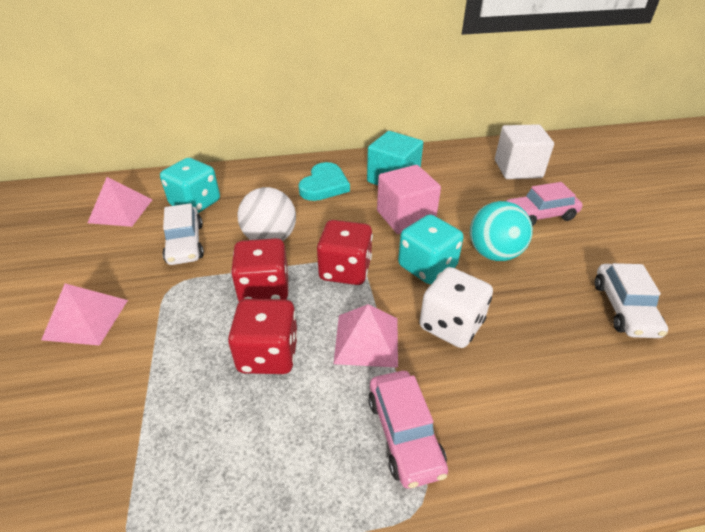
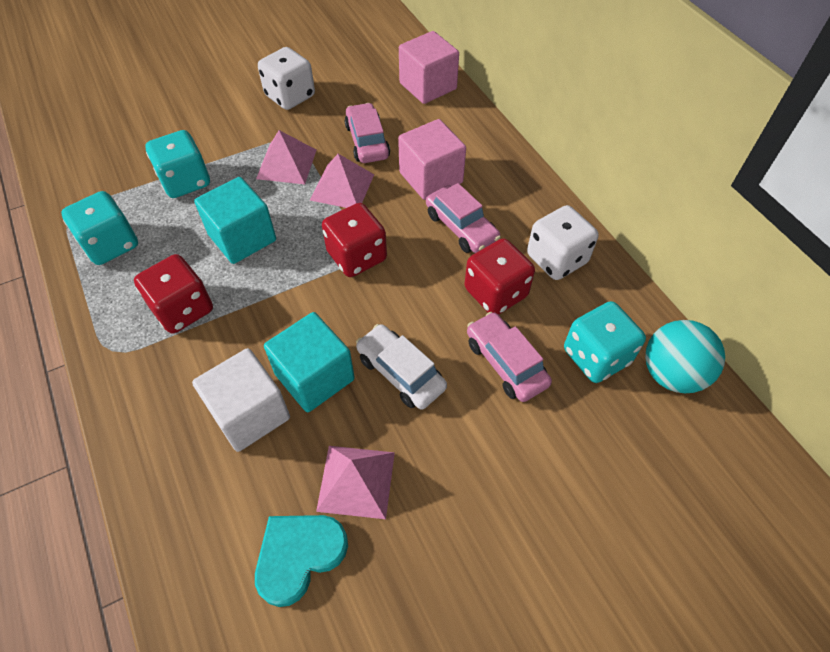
pink car: [368,371,448,489] [506,182,583,226] = 2 -> [345,103,390,163] [426,183,501,253] [467,312,552,402] = 3
pink cube: [377,165,441,234] = 1 -> [398,119,466,200] [399,31,459,104] = 2
turquoise cube: [367,131,423,185] = 1 -> [194,177,276,264] [264,312,355,412] = 2
turquoise dice: [160,158,220,213] [398,214,463,284] = 2 -> [61,191,138,265] [145,130,210,198] [564,301,646,383] = 3
white ball: [237,187,296,241] = 1 -> none = 0
white car: [162,203,204,265] [595,263,668,338] = 2 -> [356,324,447,410] = 1
white dice: [419,267,493,348] = 1 -> [258,47,315,110] [527,205,599,280] = 2

